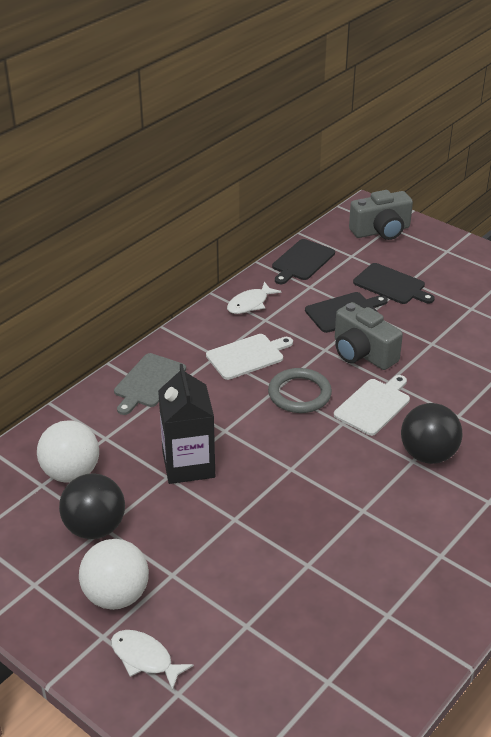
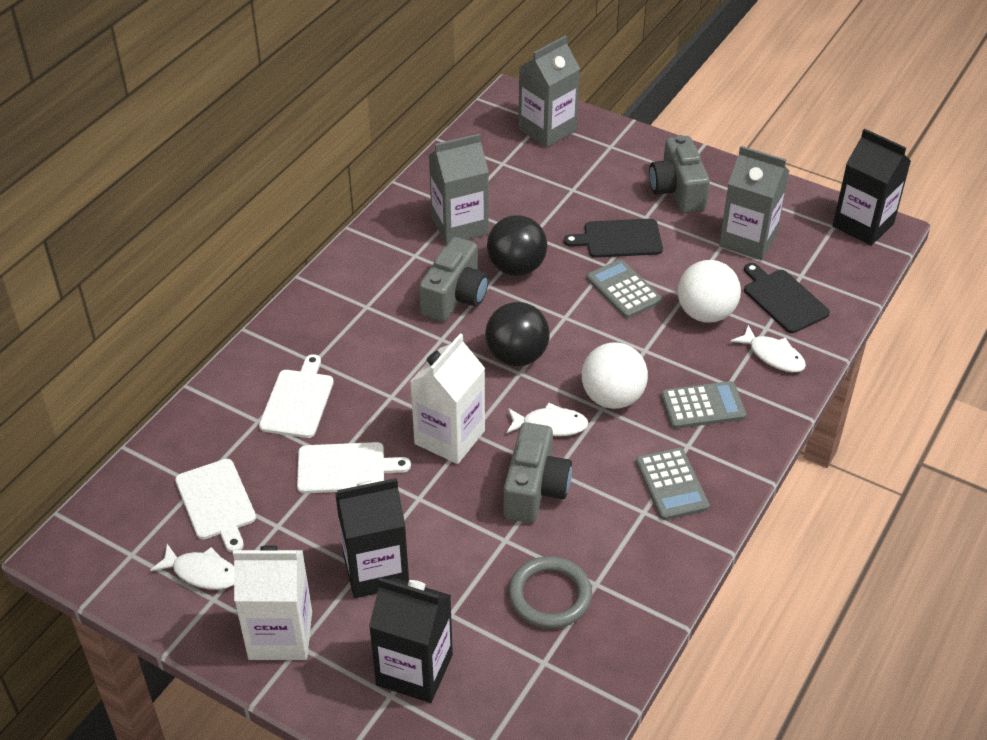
black carton: [158,364,215,484] = 1 -> [335,478,409,598] [369,577,453,703] [833,128,911,246] = 3
black cutting board: [272,239,335,284] [305,292,388,333] [353,263,435,304] = 3 -> [564,218,663,258] [744,263,830,333] = 2
grey calculator: none = 0 -> [587,259,662,318] [636,448,710,520] [661,381,746,429] = 3
grey camera: [335,302,403,370] [349,190,413,240] = 2 -> [419,237,489,322] [504,422,572,523] [649,135,710,213] = 3
grey carton: none = 0 -> [429,133,489,245] [518,36,580,147] [719,146,789,260] = 3
grey cutting board: [114,353,186,415] = 1 -> none = 0
white carton: none = 0 -> [233,545,312,660] [410,333,485,464] = 2
white cutting board: [206,334,293,380] [334,375,410,436] = 2 -> [175,459,256,553] [259,354,334,438] [297,442,411,493] = 3
white fish: [111,630,194,691] [227,282,281,314] = 2 -> [150,544,234,590] [507,403,589,436] [730,325,806,372] = 3

